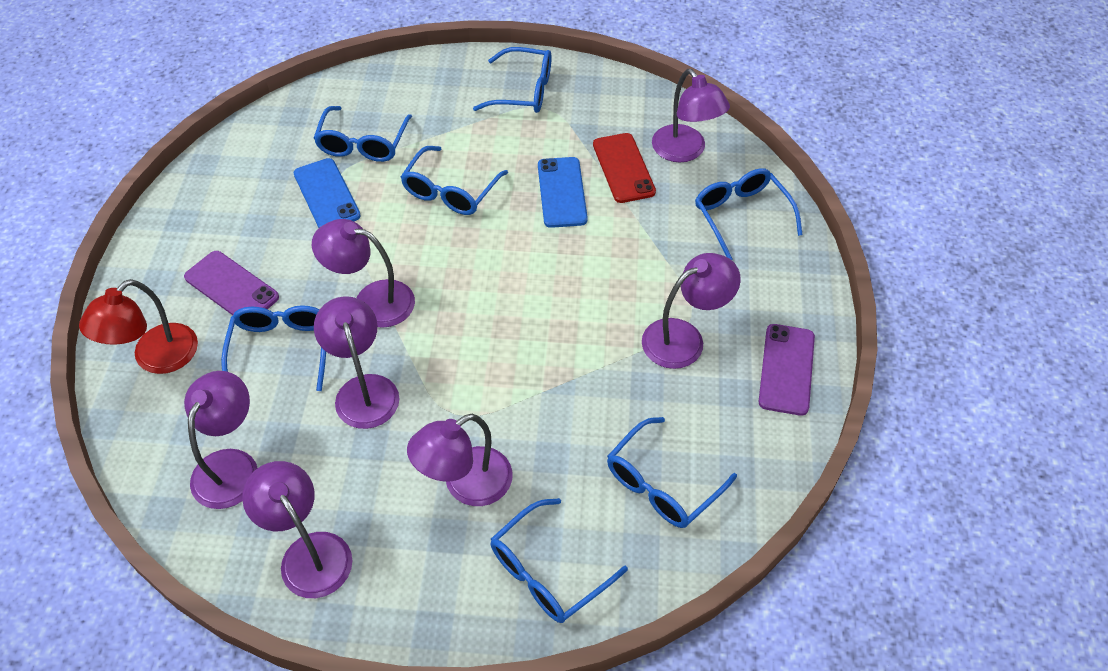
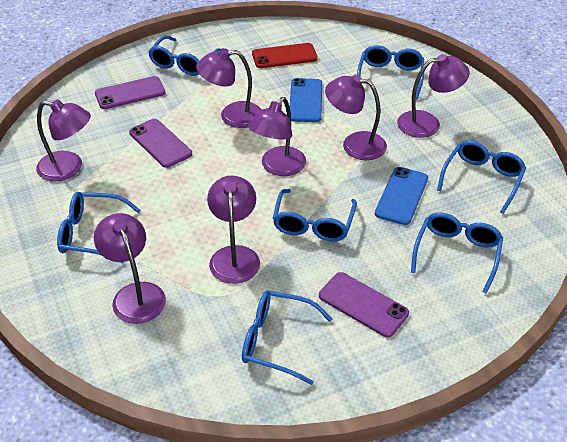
purple phone: [184,251,279,315] [759,324,815,416] = 2 -> [95,76,165,109] [129,119,192,168] [319,272,409,338] = 3
red lamp: [79,279,198,374] = 1 -> none = 0

